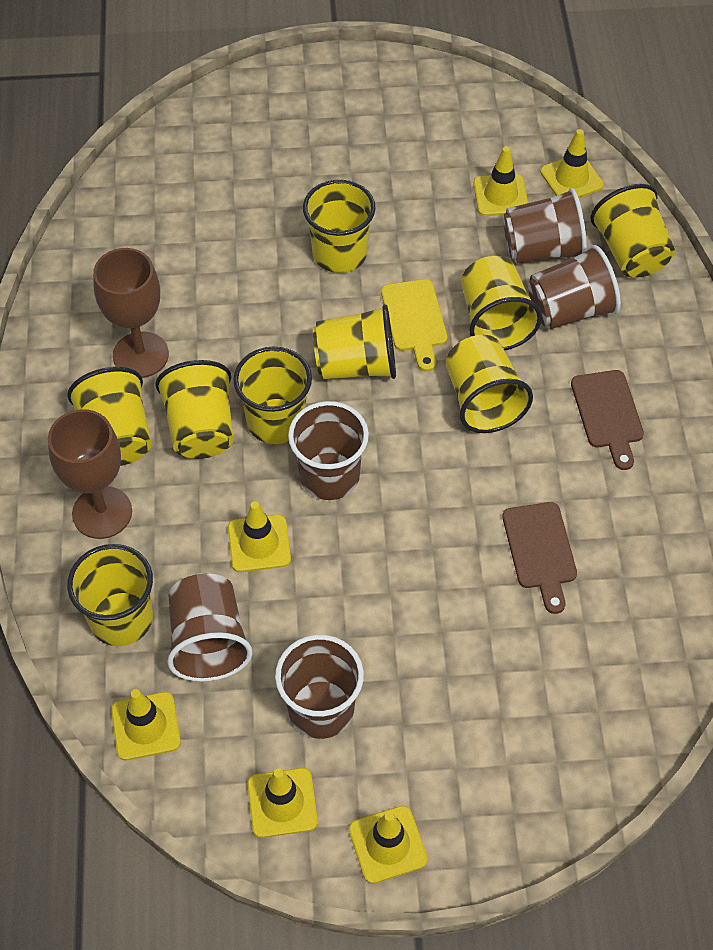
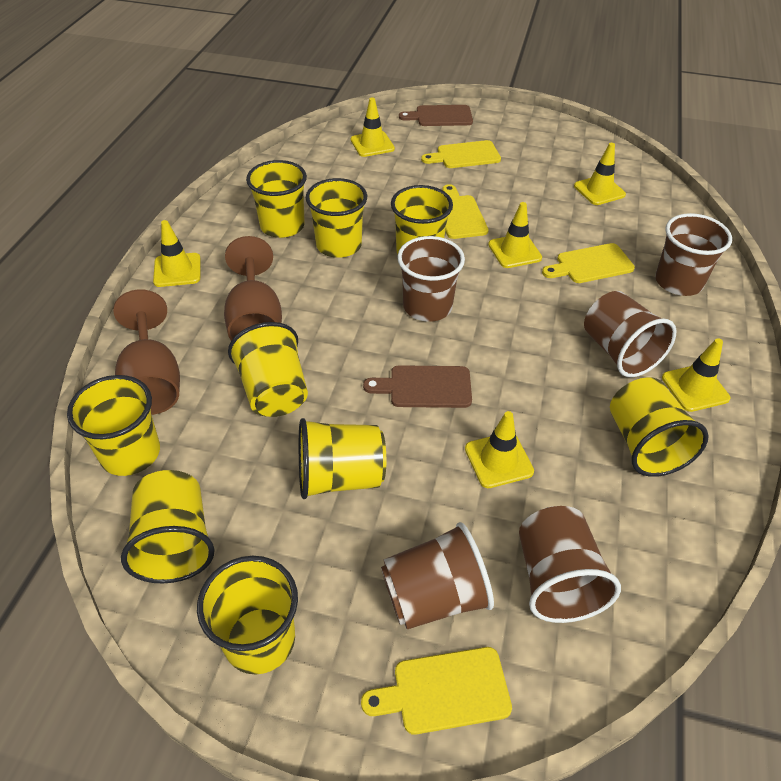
yellow cutting board: [381,279,447,372] = 1 -> [361,647,512,735] [421,140,501,168] [442,184,488,239] [542,243,635,283] = 4

